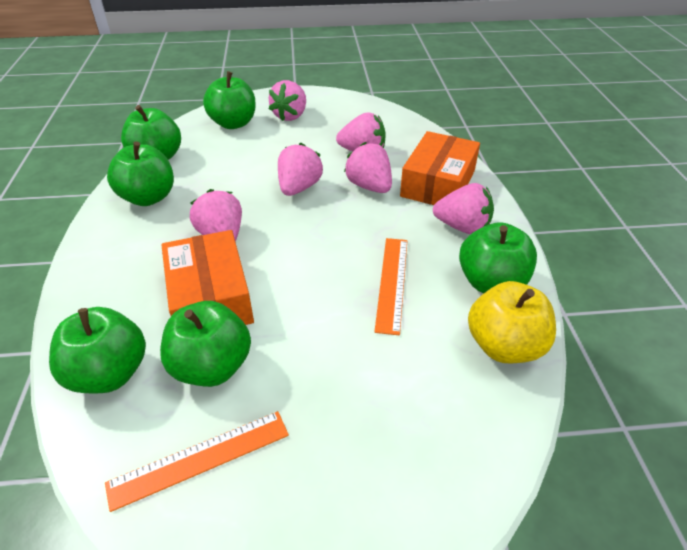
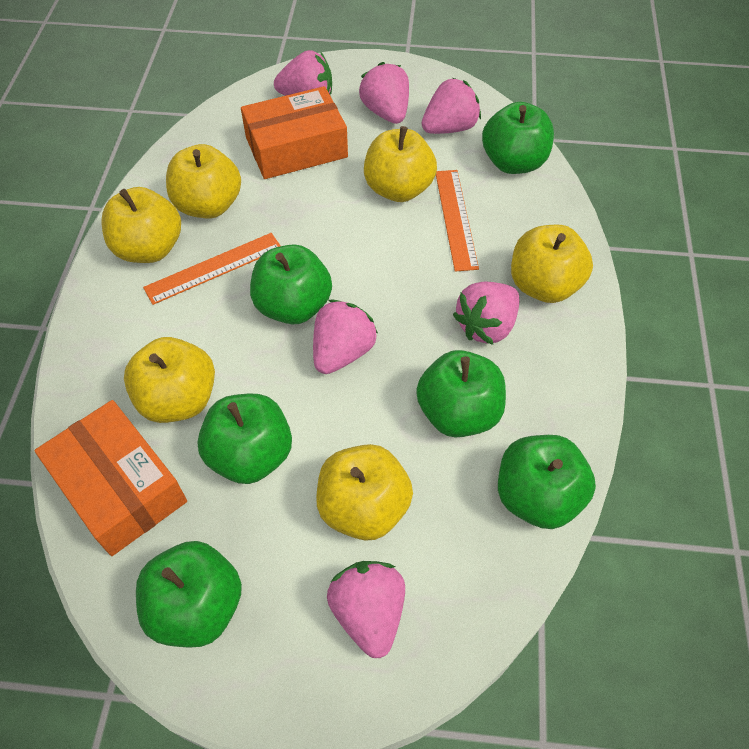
yellow apple: [468,281,556,363] = 1 -> [101,187,181,263] [124,337,215,423] [166,144,241,218] [316,444,413,541] [364,126,437,202] [511,225,593,303] = 6

